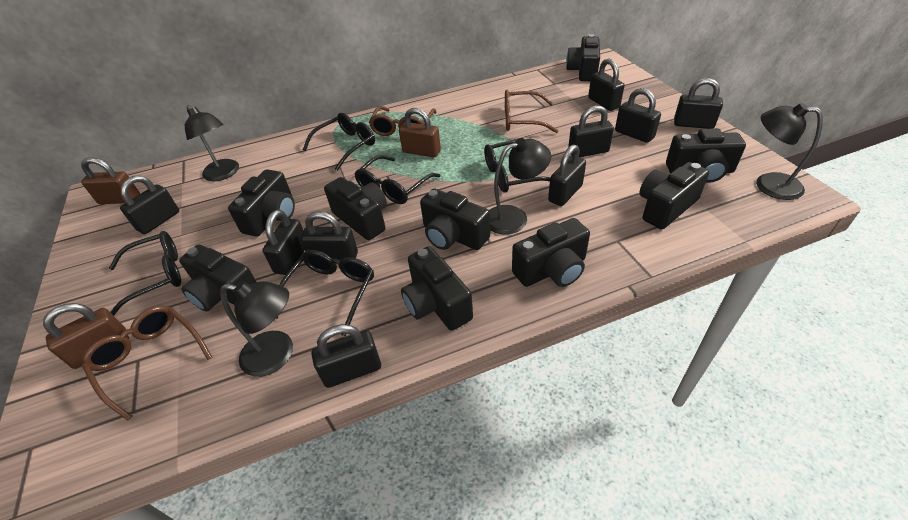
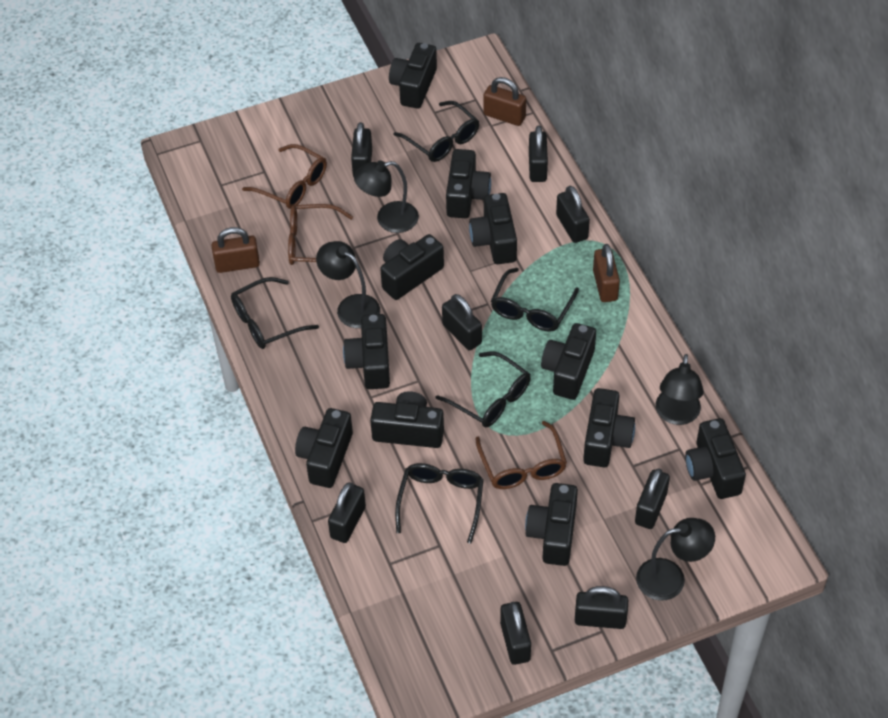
black camera: [179,244,256,312] [228,169,295,237] [324,177,387,240] [401,246,473,331] [420,188,490,250] [512,218,590,287] [566,34,600,81] [640,162,709,229] [666,128,746,183] = 9 -> [295,408,353,488] [343,314,390,389] [370,391,444,448] [380,234,444,300] [389,43,437,109] [446,149,491,218] [469,193,517,264] [525,483,578,566] [541,323,596,400] [583,388,635,467] [685,418,746,499] = 11
black padlock: [120,176,179,234] [263,210,305,275] [301,211,358,260] [312,324,381,388] [548,144,586,206] [568,106,614,157] [588,58,625,111] [615,88,661,143] [674,78,723,129] = 9 -> [328,482,366,543] [351,122,372,177] [442,294,482,350] [500,602,531,665] [529,125,548,182] [556,186,590,243] [575,586,628,629] [635,468,670,529] = 8

